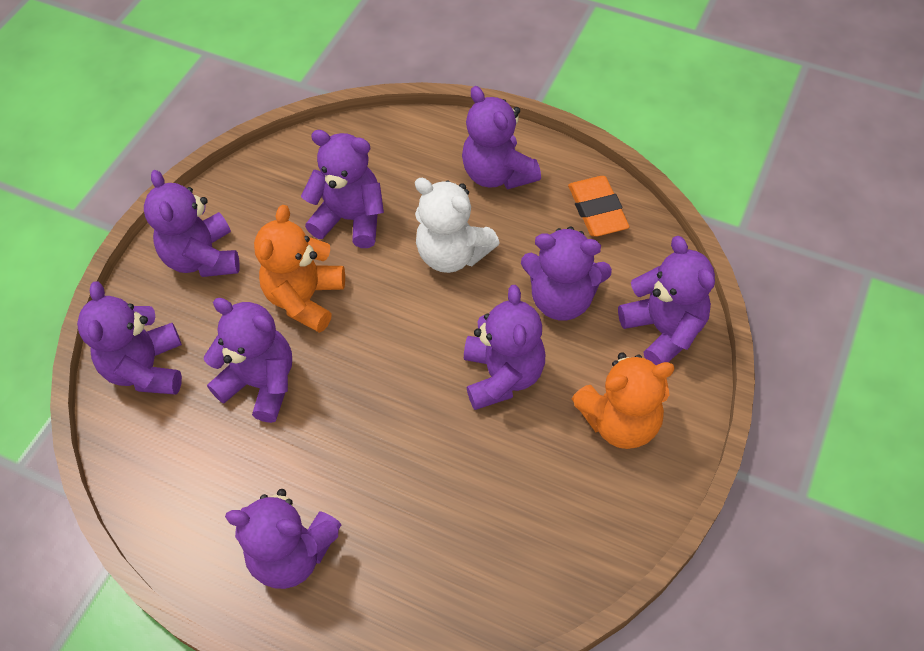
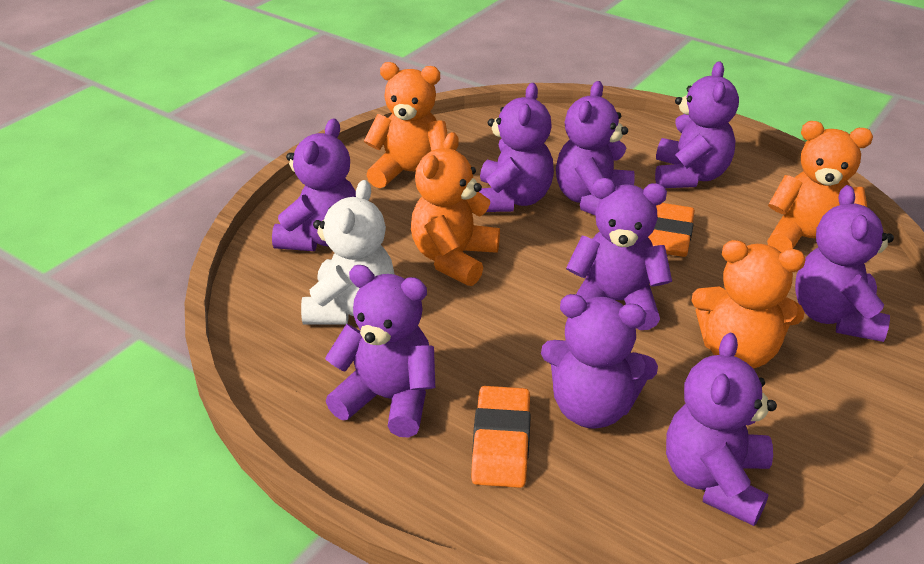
orange eraser: [568,176,629,237] = 1 -> [471,386,531,488] [648,203,695,257] = 2
orange teddy bear: [254,205,345,333] [572,352,675,449] = 2 -> [364,62,448,188] [411,132,500,286] [691,240,805,369] [767,121,873,253] = 4

